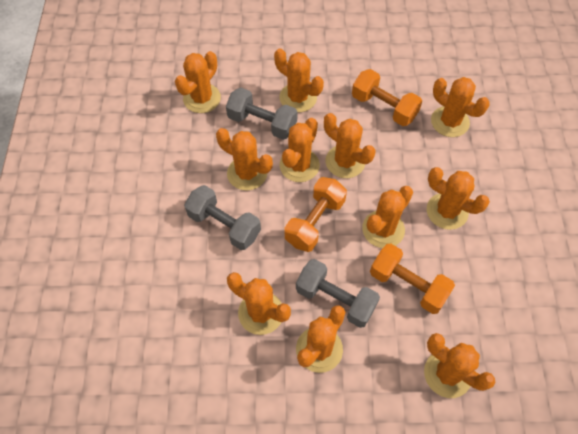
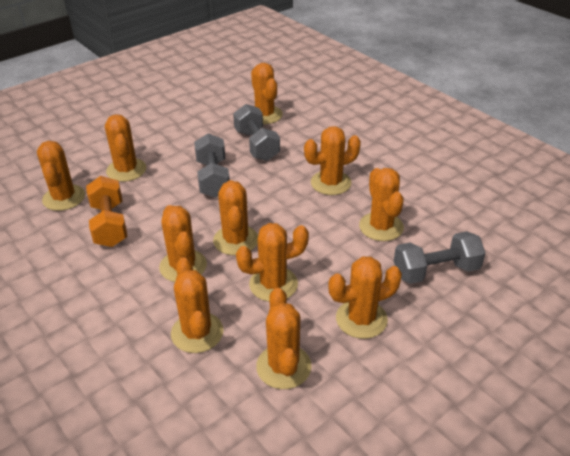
orange dumbbell: [285,177,347,252] [352,69,422,126] [370,243,455,314] = 3 -> [86,176,128,247] = 1

